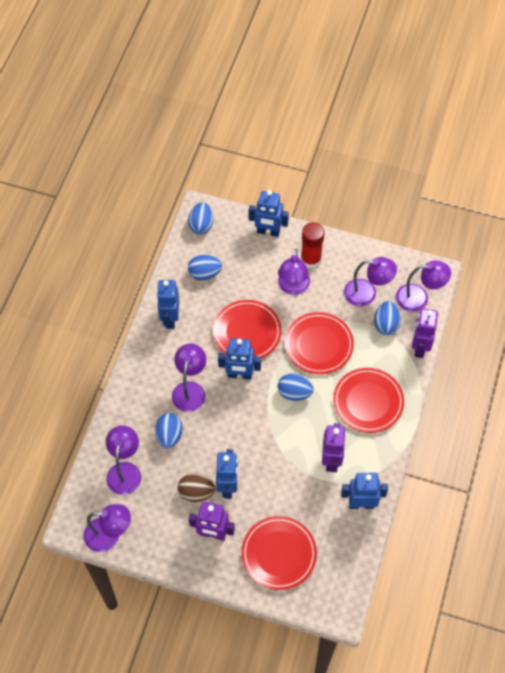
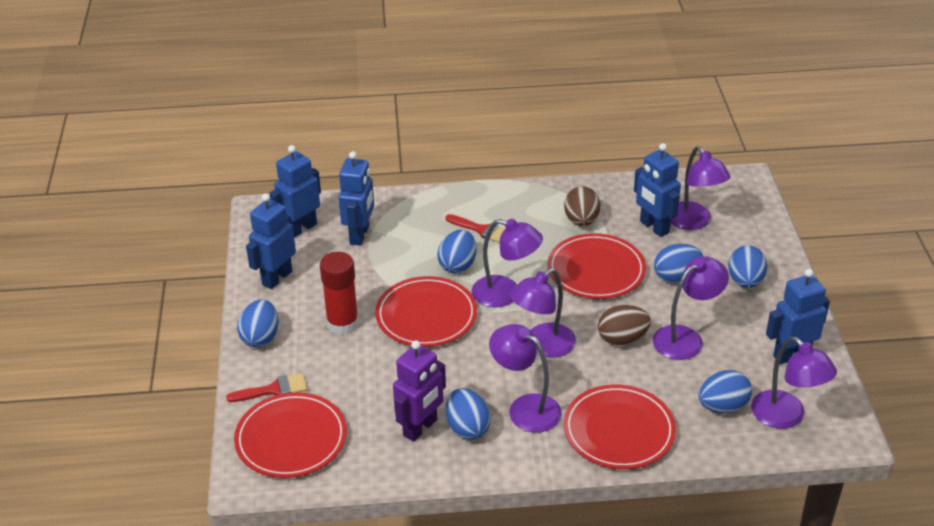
blue egg: [155,413,183,448] [188,202,213,234] [188,254,222,280] [278,373,314,401] [374,301,401,335] = 5 -> [237,299,278,347] [437,230,476,273] [446,388,491,440] [654,244,703,283] [698,370,752,413] [728,245,767,288] = 6
brown egg: [178,473,215,502] = 1 -> [564,186,600,226] [598,305,651,346] = 2
purple robot: [188,502,235,541] [322,423,346,472] [412,309,438,358] = 3 -> [393,340,446,442] = 1
red brush: none = 0 -> [226,373,307,402] [445,214,506,243] = 2

